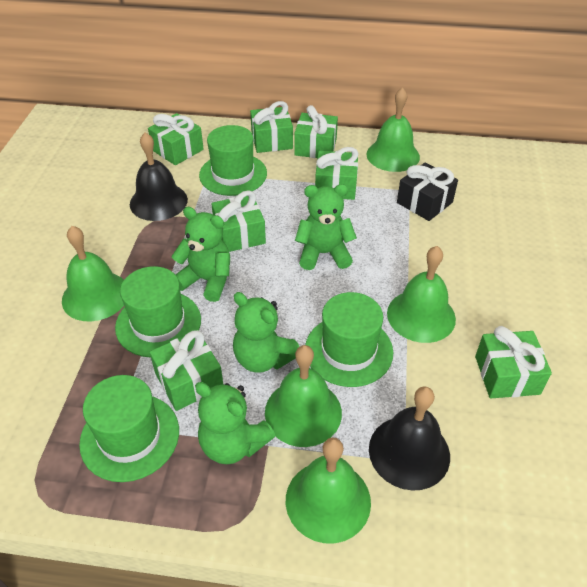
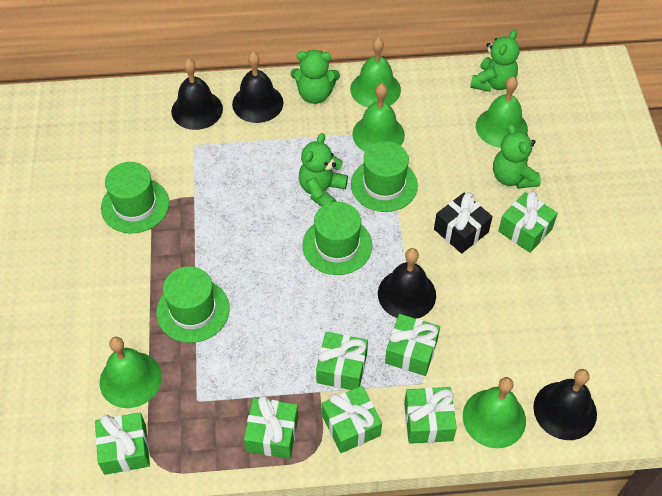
black bell: [130,133,188,221] [369,387,450,491] = 2 -> [171,58,223,130] [232,52,283,123] [378,248,436,319] [533,369,597,440] = 4

